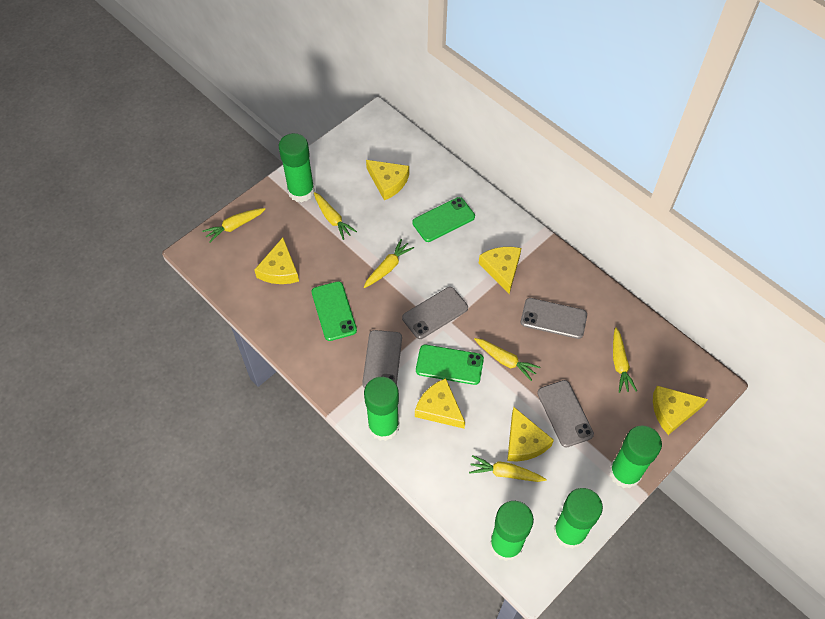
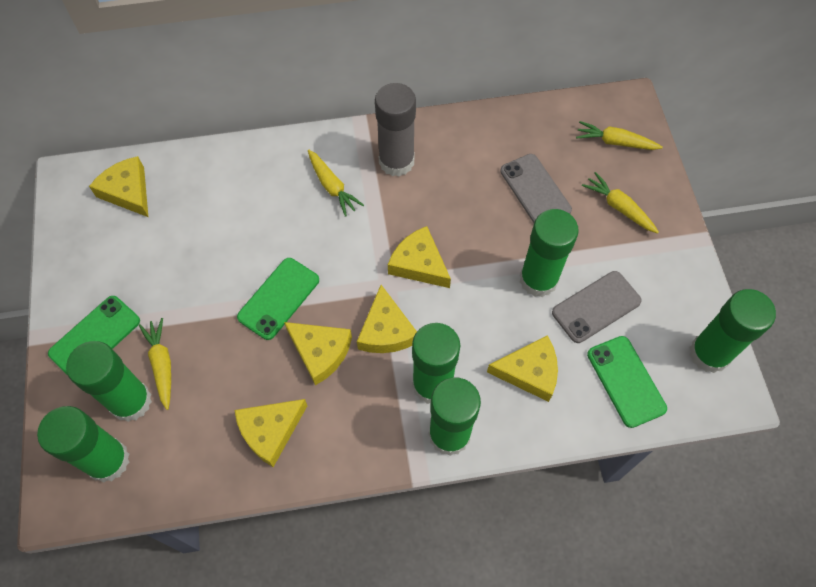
green glue stick: [279,133,315,202] [364,377,399,441] [490,501,534,561] [553,488,603,549] [609,425,662,488] = 5 -> [37,406,130,483] [66,341,152,422] [412,323,460,404] [429,378,481,456] [520,209,579,297] [690,289,776,373] = 6
grey glue stick: none = 0 -> [375,83,416,177] = 1
grey phone: [362,330,402,388] [402,287,468,339] [521,298,587,339] [537,380,594,447] = 4 -> [500,154,572,223] [552,271,642,343] = 2
yellow carrot: [202,208,265,243] [314,192,357,240] [364,239,414,288] [469,455,547,482] [474,338,540,381] [613,328,637,393] = 6 -> [139,318,171,410] [308,150,364,217] [576,121,663,150] [582,172,659,233] = 4

